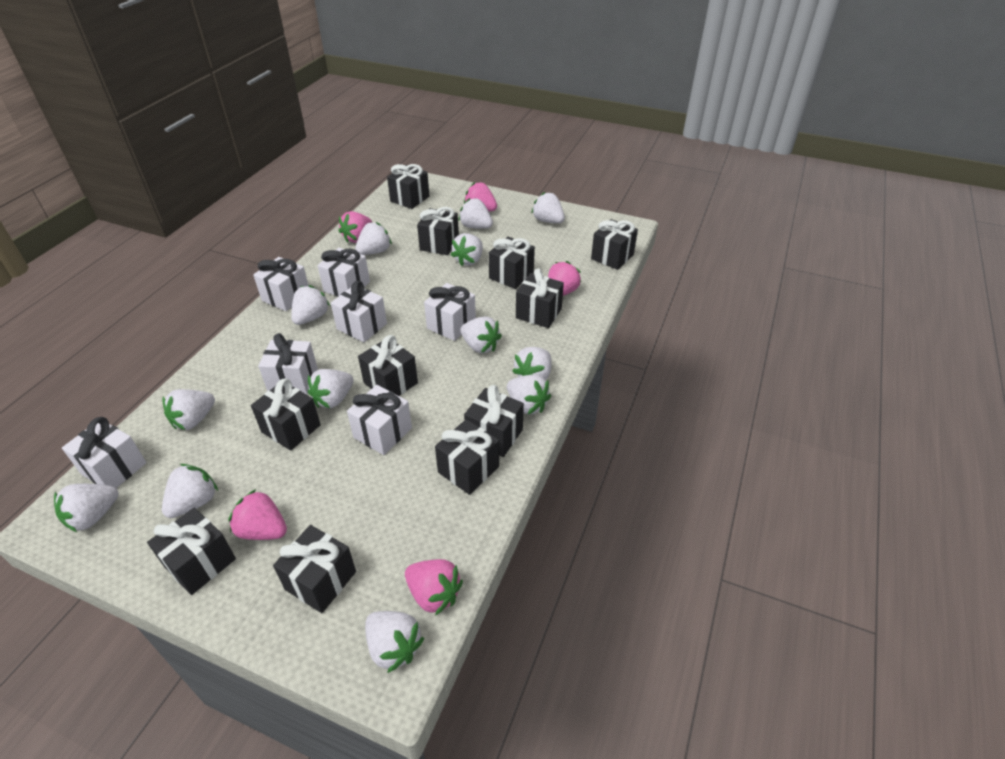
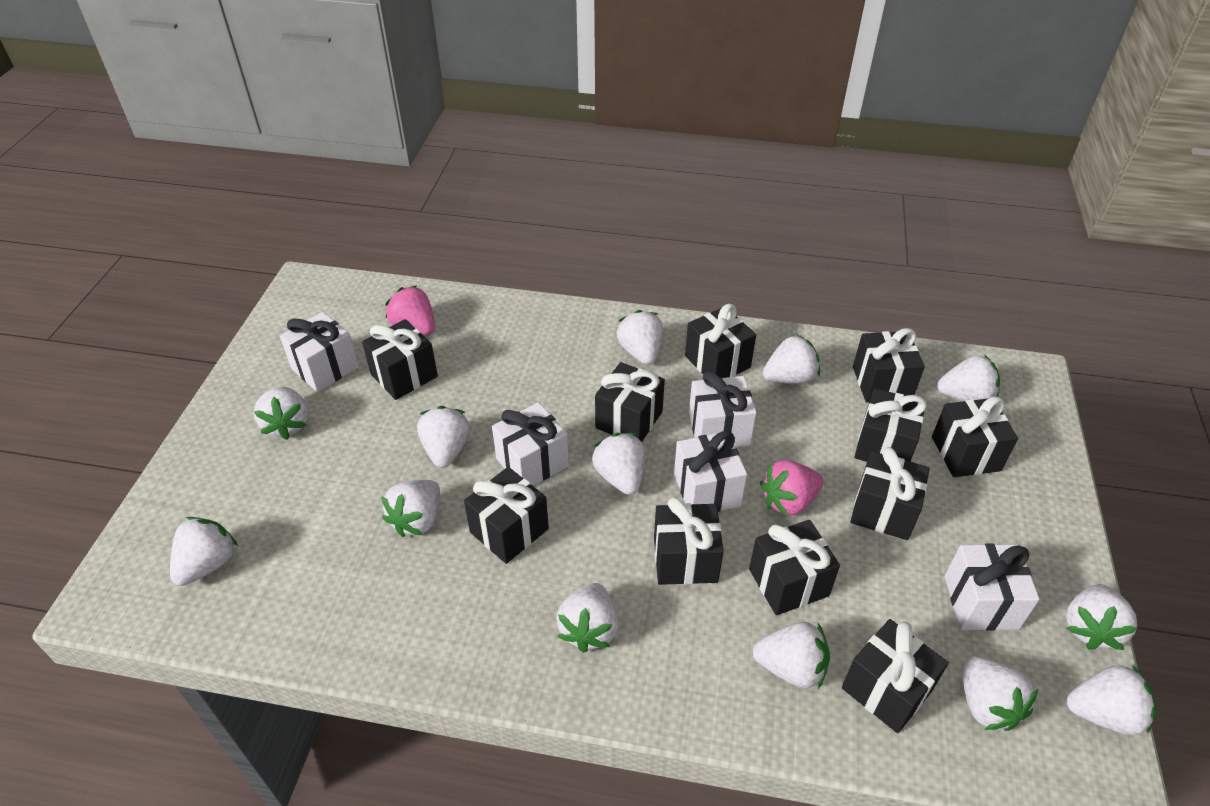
pink strawberry: [228,489,287,540] [339,211,372,243] [405,559,463,616] [464,182,497,212] [548,261,581,296] = 5 -> [385,285,435,335] [760,460,823,517] = 2
white gift: [62,417,147,488] [253,257,308,311] [258,333,318,395] [317,248,370,297] [331,281,387,342] [347,385,412,455] [424,283,476,341] = 7 -> [280,312,359,392] [492,402,569,486] [674,431,747,512] [689,371,757,447] [944,543,1040,631] = 5

